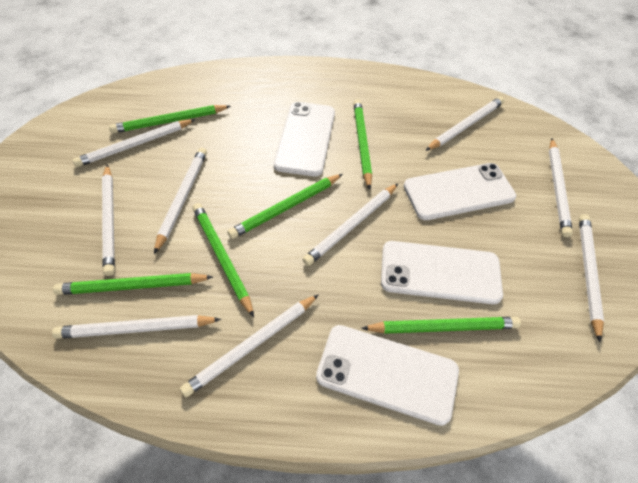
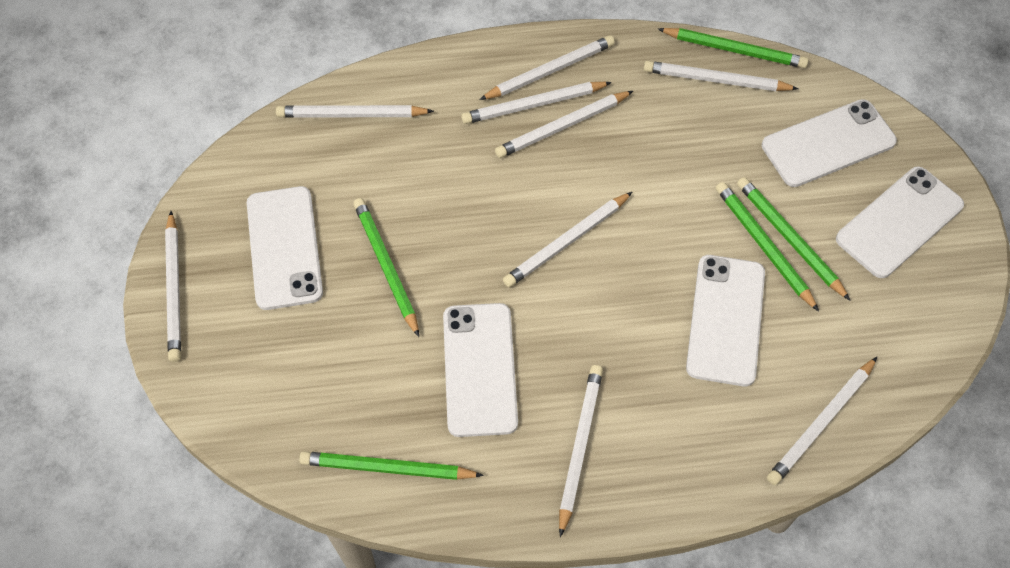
green pencil: [53,273,213,295] [109,105,231,133] [192,203,254,317] [227,174,343,239] [353,99,372,190] [361,317,521,334] = 6 -> [299,451,484,480] [353,198,419,337] [658,28,809,68] [716,182,819,312] [737,177,851,301] = 5
white phone: [274,102,335,176] [316,325,459,426] [381,241,503,304] [404,163,516,220] = 4 -> [247,186,323,310] [443,303,518,437] [686,255,765,386] [762,99,897,187] [836,166,964,278] = 5

